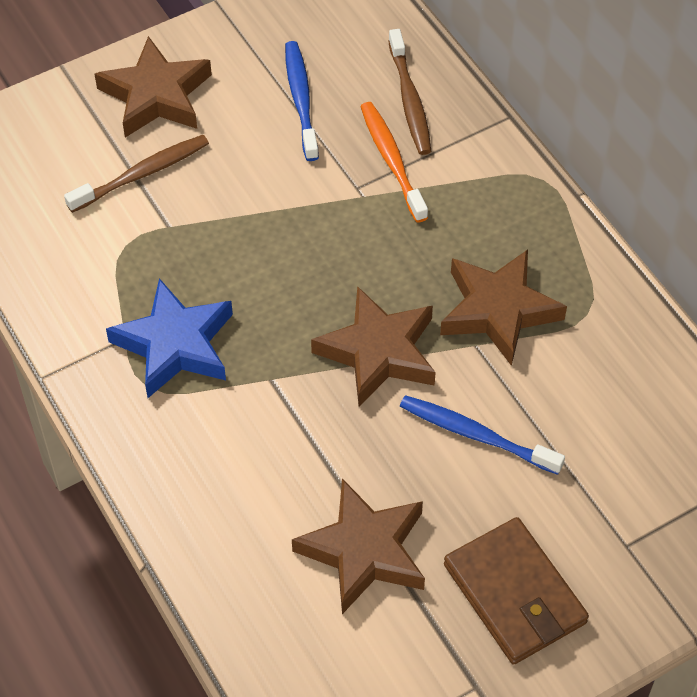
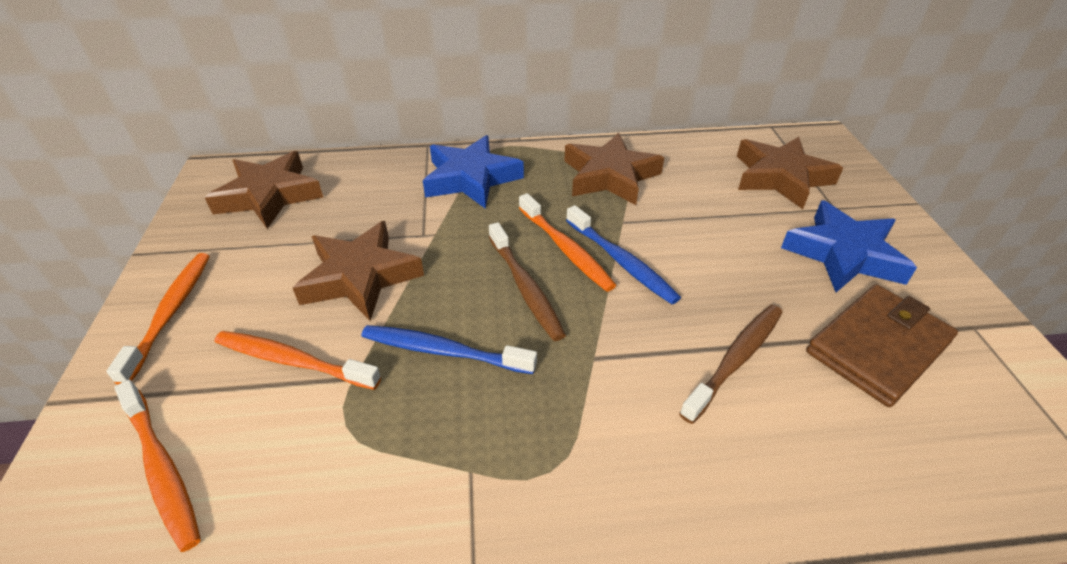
blue star: [106,278,233,398] = 1 -> [423,135,524,209] [781,200,917,292] = 2
orange toothbrush: [360,102,428,223] = 1 -> [106,253,210,384] [115,380,201,552] [215,331,381,390] [519,193,616,292] = 4

